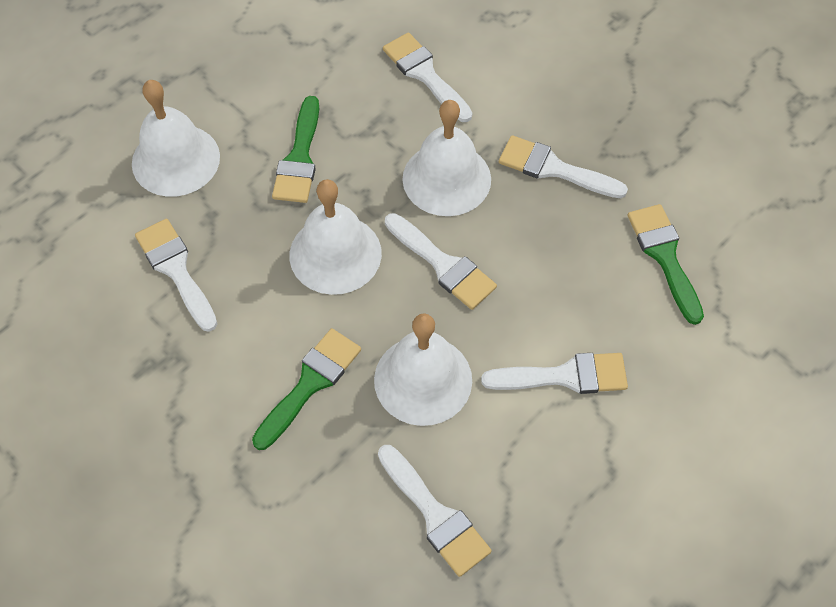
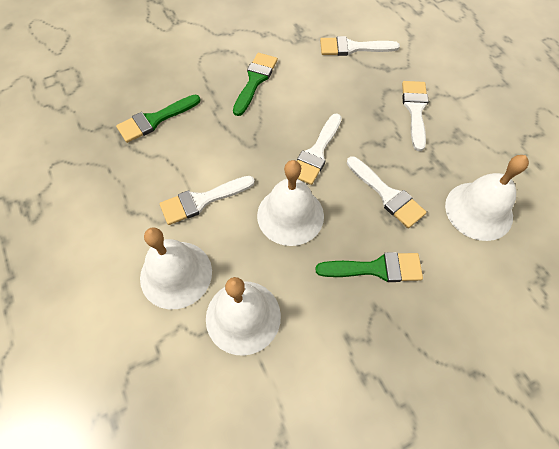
white brush: [135,219,217,332] [378,445,492,577] [383,32,472,122] [385,213,497,310] [481,353,628,394] [499,135,628,198] = 6 -> [160,176,255,225] [297,113,342,185] [320,36,400,56] [347,156,427,228] [402,81,429,151] = 5

